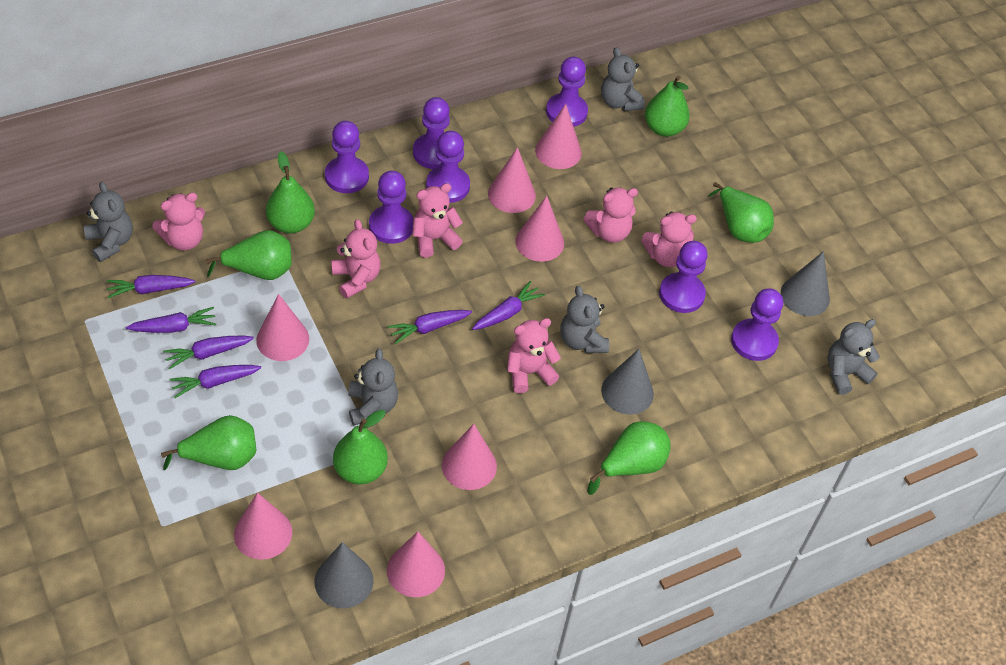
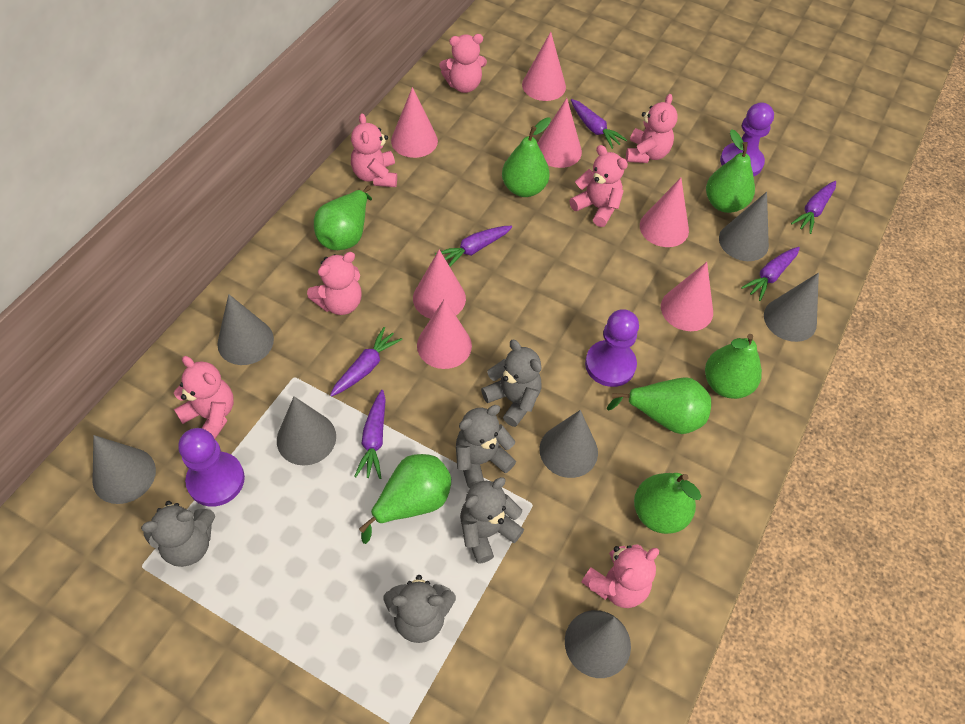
grey cone: [315,542,374,608] [601,349,654,414] [781,251,830,316] = 3 -> [92,435,156,504] [217,294,274,365] [277,397,336,466] [539,410,598,478] [565,610,631,678] [719,192,769,261] [764,273,819,342] = 7
pink teddy bear: [152,193,205,250] [331,219,381,299] [412,183,463,258] [507,318,561,393] [583,188,638,243] [641,212,697,267] = 6 -> [174,356,234,439] [307,252,362,315] [351,113,397,187] [439,34,487,93] [570,145,628,227] [581,544,659,608] [626,94,678,163] = 7
purple pawn: [325,121,369,193] [369,171,413,244] [413,97,450,169] [426,131,470,203] [546,57,588,127] [659,241,708,313] [731,289,783,361] = 7 -> [178,428,245,507] [585,309,639,387] [720,102,774,176] = 3

